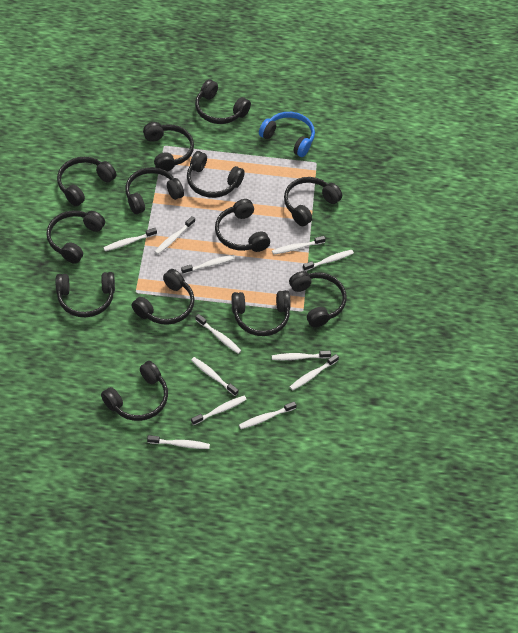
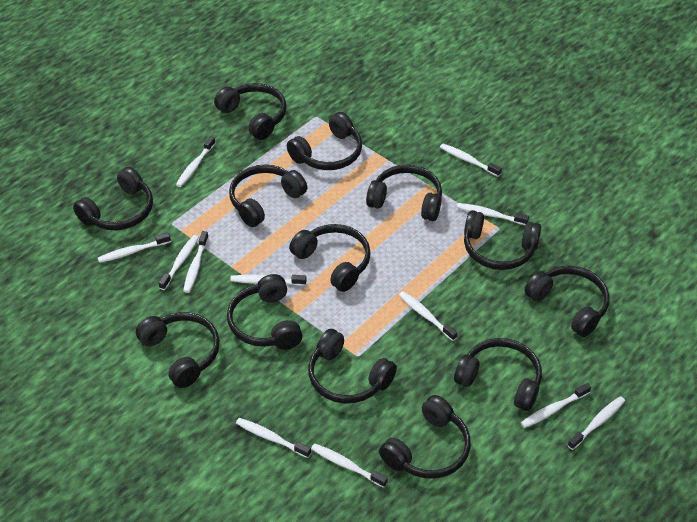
blue headphones: [259,112,315,157] = 1 -> none = 0

